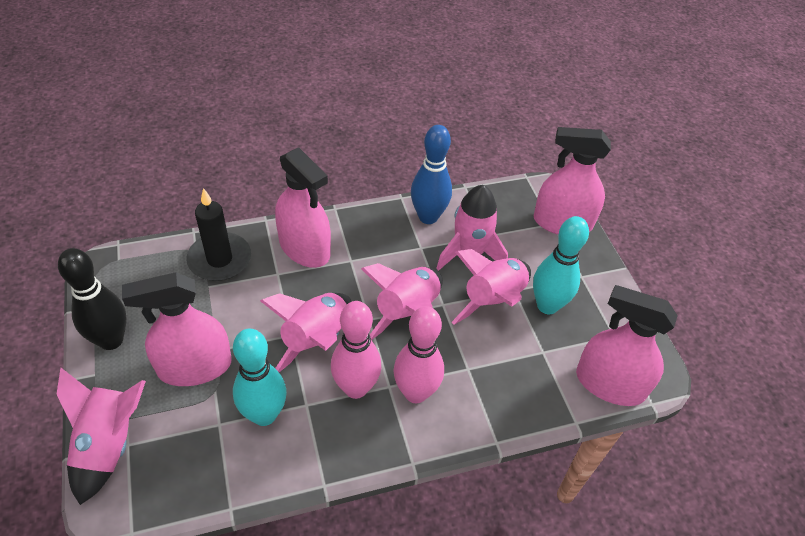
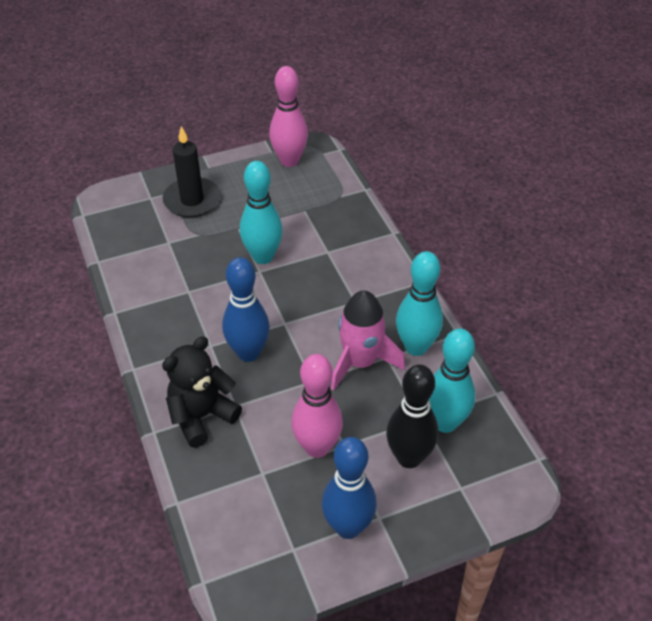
black teddy bear: none = 0 -> [162,336,242,447] = 1
blue bowling pin: [411,125,452,224] = 1 -> [222,257,270,362] [322,437,377,539] = 2
pink rocket: [57,367,146,505] [260,293,352,372] [361,263,443,340] [436,185,508,271] [451,249,531,325] = 5 -> [331,290,405,391] = 1
pink spray bottle: [122,272,232,386] [275,147,331,268] [534,127,611,235] [576,285,678,406] = 4 -> none = 0
turquoise bowling pin: [233,329,286,426] [533,216,589,314] = 2 -> [240,161,283,264] [396,251,443,356] [429,328,475,433] = 3

